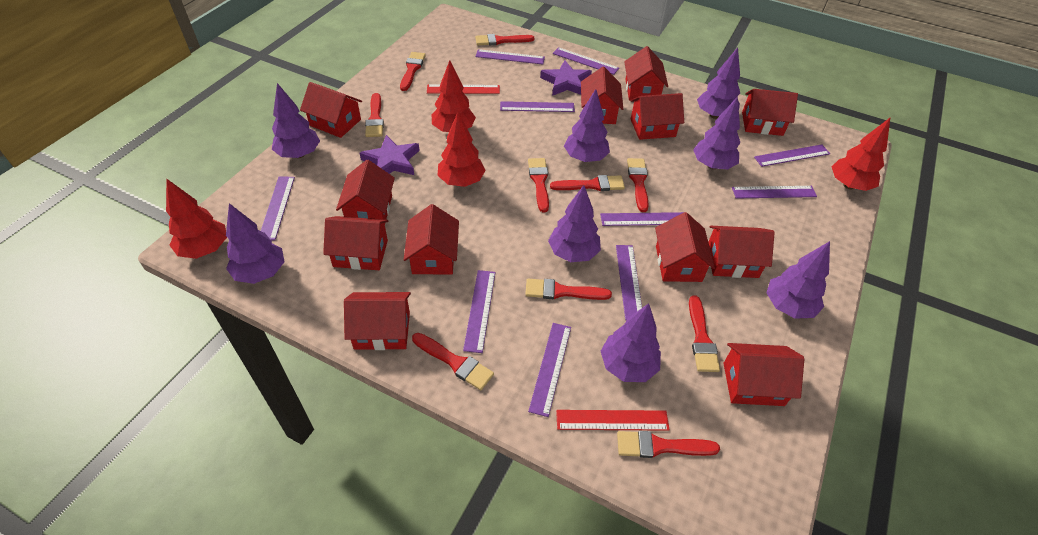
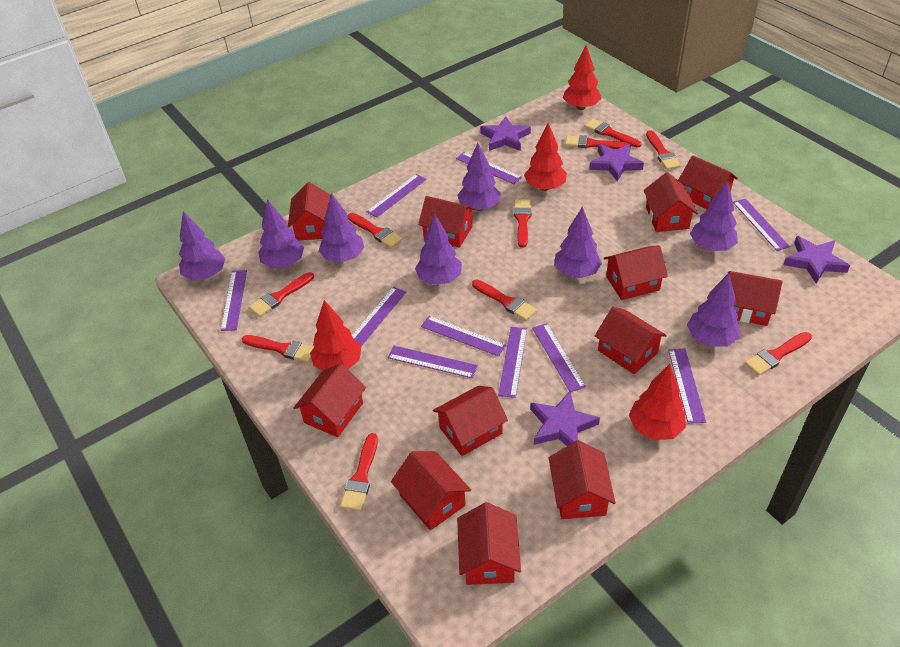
purple star: [360,135,420,175] [540,60,592,96] = 2 -> [480,117,531,151] [530,391,600,446] [589,144,644,182] [783,236,850,284] = 4
red ruler: [427,85,500,94] [556,410,670,430] = 2 -> none = 0

